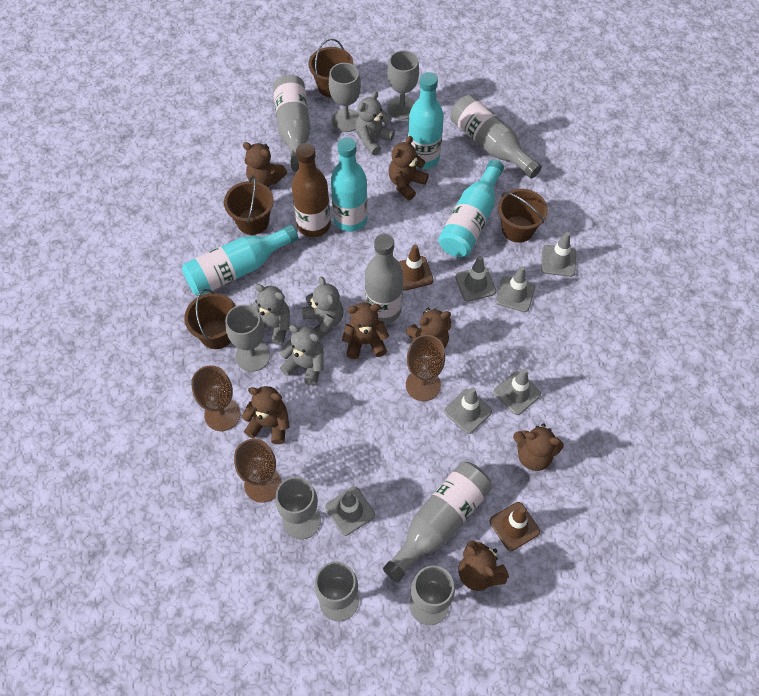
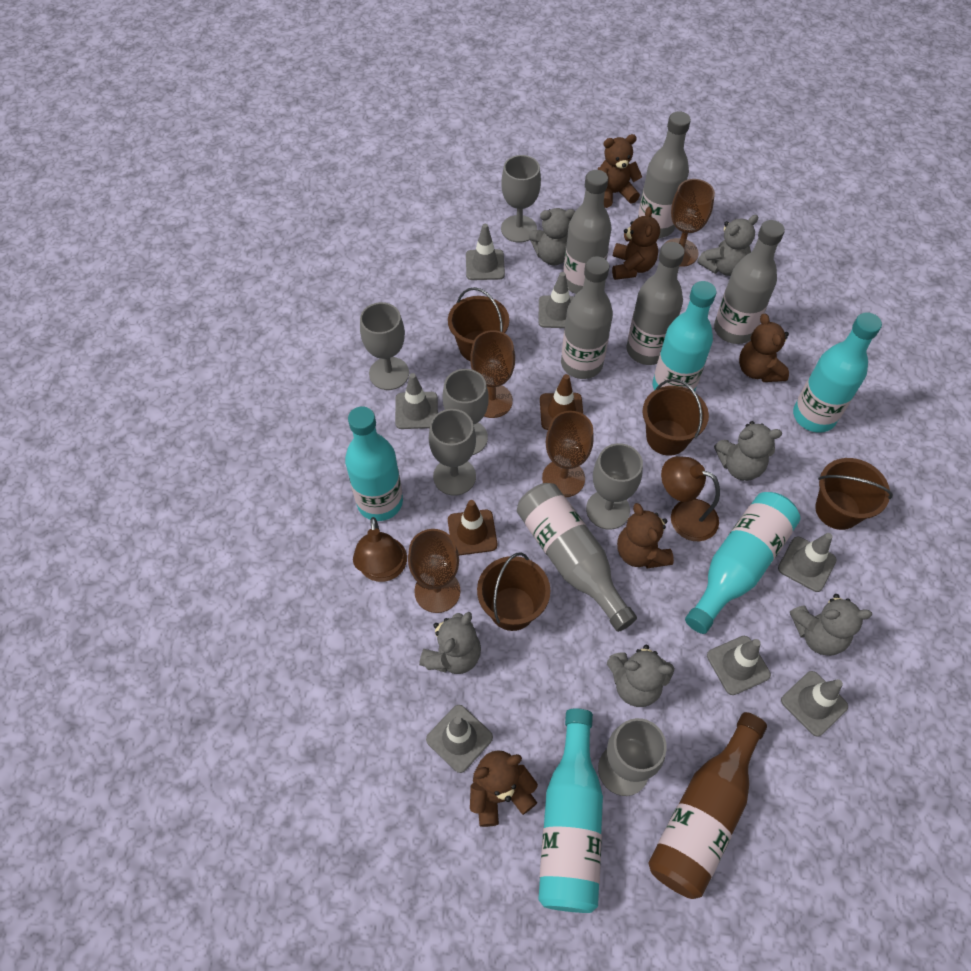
brown goblet: [191,365,240,431] [234,439,282,503] [406,335,445,401] = 3 -> [408,529,461,613] [470,330,515,418] [542,411,594,497] [664,179,715,267] = 4
brown lamp: none = 0 -> [353,517,407,582] [661,456,720,541] = 2
brown teddy bear: [241,386,289,444] [243,142,287,187] [342,302,389,359] [388,136,429,200] [406,308,451,348] [459,540,509,591] [513,423,564,471] = 7 -> [470,750,538,827] [598,134,642,208] [612,207,660,280] [617,503,674,568] [739,314,789,382] = 5
grey bottle: [273,75,311,172] [365,234,403,324] [383,462,492,583] [450,95,542,179] = 4 -> [517,483,637,632] [561,256,613,379] [563,170,612,294] [626,242,685,365] [638,111,691,238] [714,220,785,344] = 6
grey teddy bear: [252,284,290,345] [280,325,324,386] [302,277,344,339] [355,91,395,155] = 4 -> [419,612,481,674] [529,208,575,265] [607,645,674,707] [697,215,758,276] [714,421,782,481] [790,594,872,656] = 6
grey traffic cone: [325,487,375,536] [444,387,492,434] [455,256,496,302] [494,368,541,415] [495,266,535,312] [541,232,576,277] = 6 -> [395,373,438,429] [426,705,493,773] [466,224,505,280] [538,272,574,328] [707,636,771,695] [778,533,837,592] [781,671,848,737] = 7
turquoise bottle: [182,225,298,296] [331,137,368,232] [408,72,444,169] [438,159,504,257] = 4 -> [345,406,403,521] [538,708,603,913] [653,281,717,391] [685,492,800,634] [793,312,882,433] = 5

